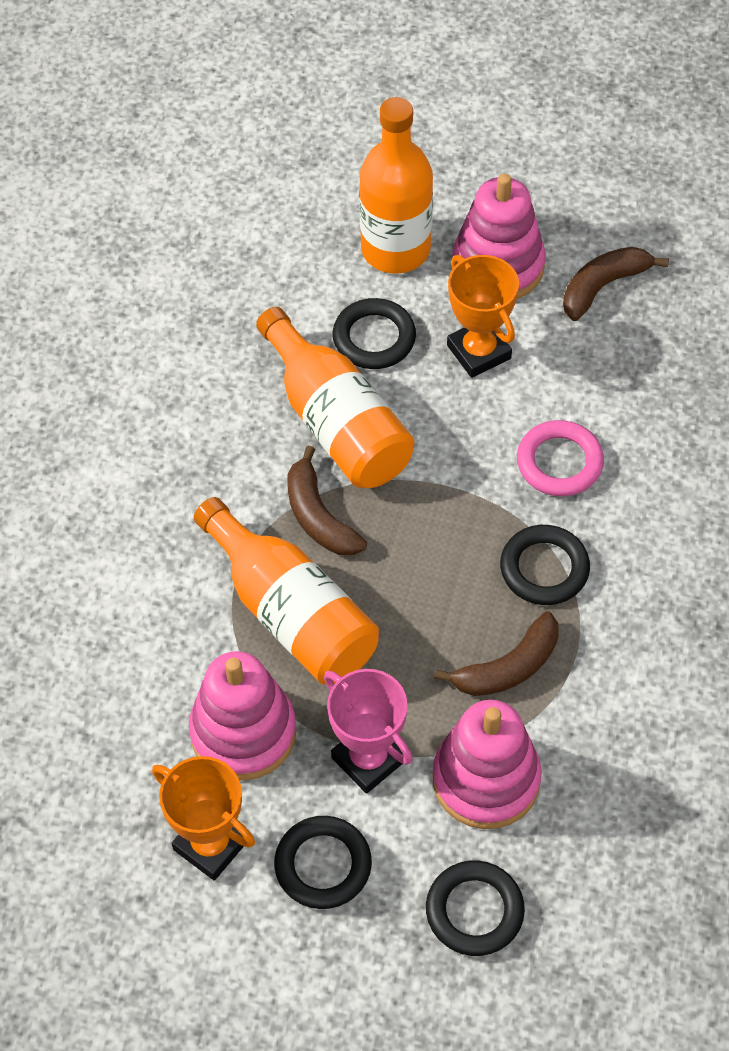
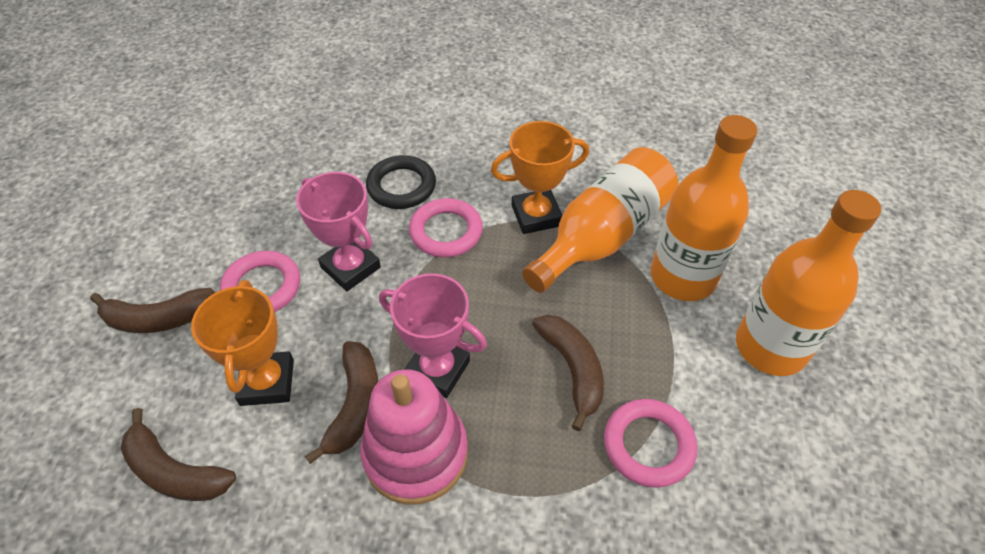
black ring: [274,816,372,909] [332,298,416,369] [426,860,525,956] [500,525,590,605] = 4 -> [366,155,436,209] = 1
brown banana: [287,446,367,556] [434,611,559,696] [563,247,669,321] = 3 -> [90,288,215,333] [121,408,236,501] [305,341,378,464] [532,314,604,431] = 4
pink ring: [517,420,604,496] = 1 -> [220,251,300,312] [409,198,483,257] [604,399,697,488] = 3
pink stacking toy: [189,651,297,781] [432,700,542,829] [452,174,546,299] = 3 -> [360,369,468,505] = 1
pink trophy: [324,669,413,794] = 1 -> [296,172,381,291] [379,273,487,398] = 2

